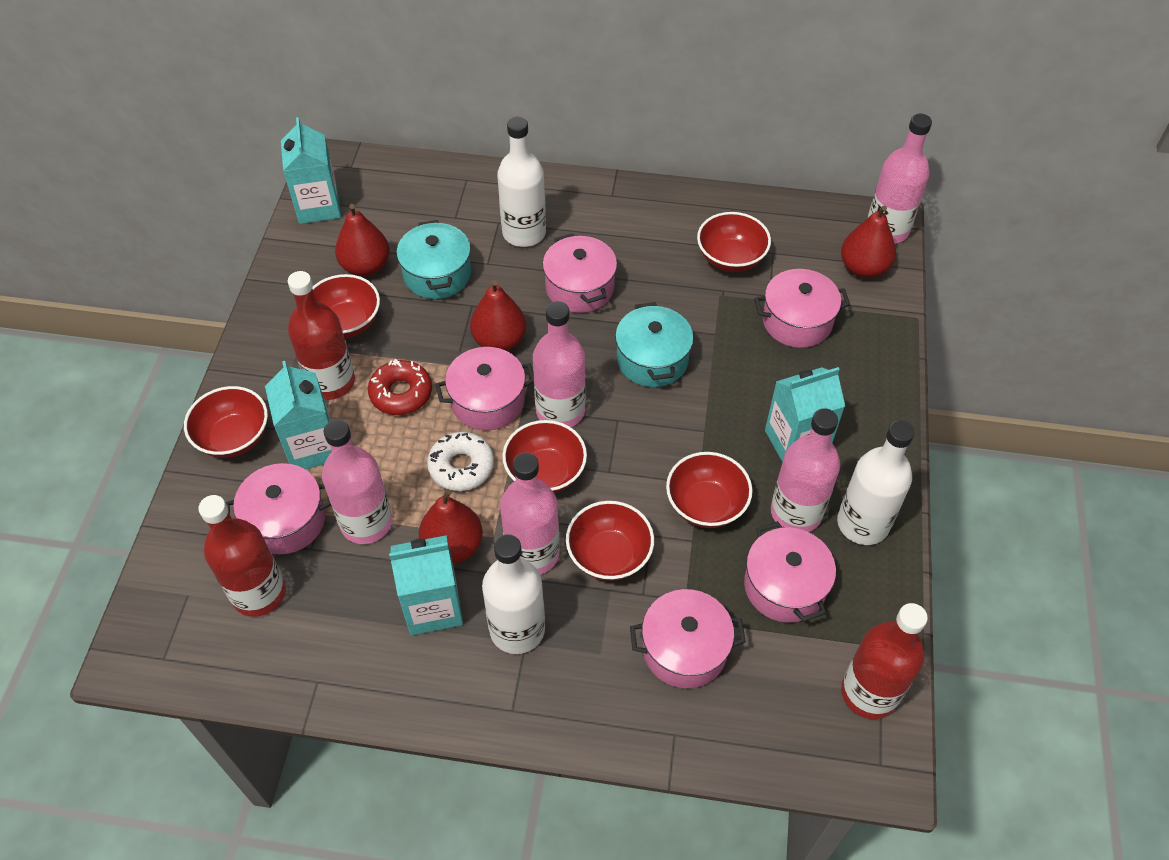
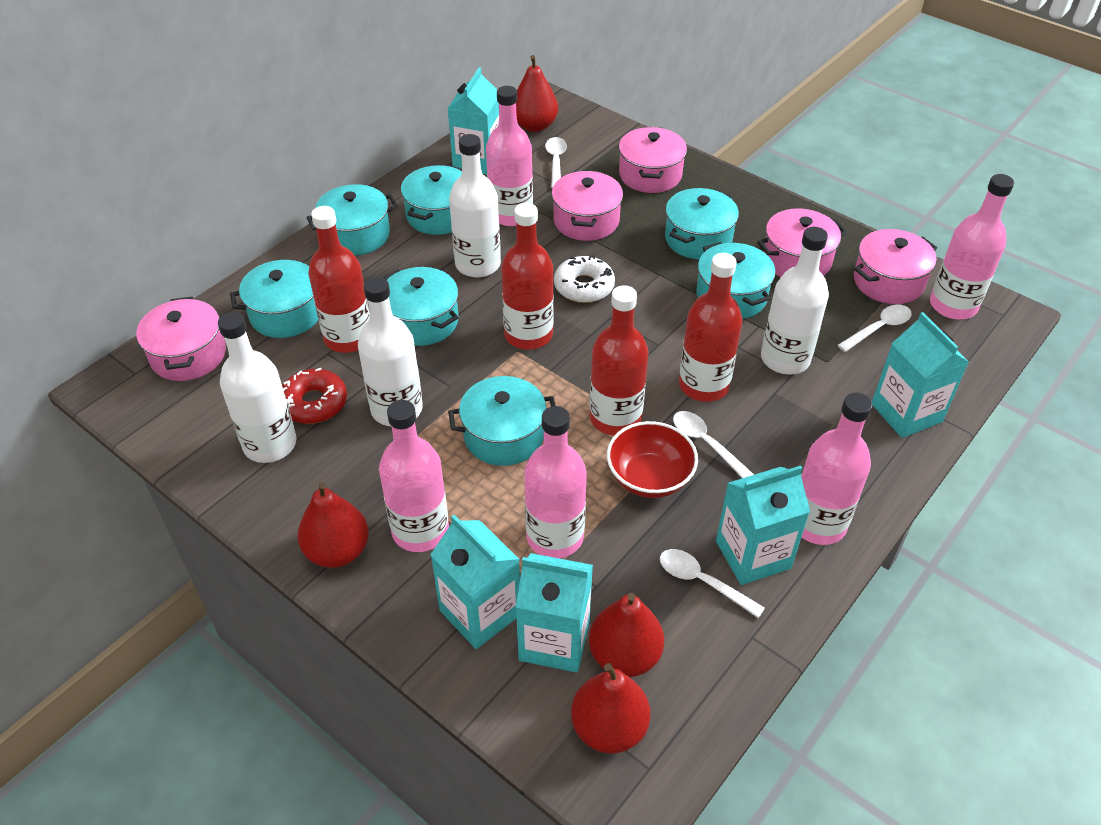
pink pot: [226,463,331,554] [435,347,534,431] [543,233,617,313] [630,589,746,688] [744,521,836,623] [754,269,850,348] = 6 -> [136,297,226,381] [552,170,623,241] [619,127,687,193] [757,208,847,277] [854,229,937,304] = 5
red bottle: [198,495,286,617] [288,271,355,400] [841,603,928,719] = 3 -> [308,206,370,353] [501,203,554,350] [589,285,649,435] [679,253,742,402] = 4
red bowl: [184,386,268,458] [312,274,380,338] [502,420,587,493] [566,501,654,581] [666,452,752,528] [697,212,771,272] = 6 -> [607,421,698,498] = 1
turquoise carton: [265,361,332,469] [281,117,341,224] [389,535,463,635] [765,367,845,462] = 4 -> [430,515,520,649] [447,67,499,175] [516,553,593,673] [716,465,810,585] [872,312,969,438] = 5
turquoise pot: [397,220,471,299] [615,302,694,387] = 2 -> [230,260,318,338] [307,184,398,255] [384,267,458,346] [401,165,462,235] [448,376,556,466] [665,188,739,259] [696,242,775,319] = 7
white bottle: [482,534,545,654] [497,117,546,247] [837,420,915,545] = 3 -> [218,312,297,463] [358,277,423,426] [449,134,501,278] [761,227,829,375] = 4
white spoon: none = 0 -> [545,137,567,189] [660,549,765,618] [673,411,754,478] [837,305,912,352] = 4

